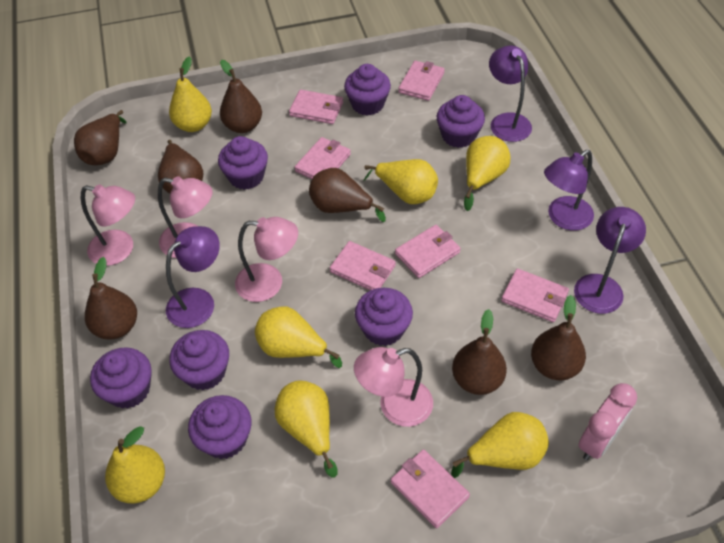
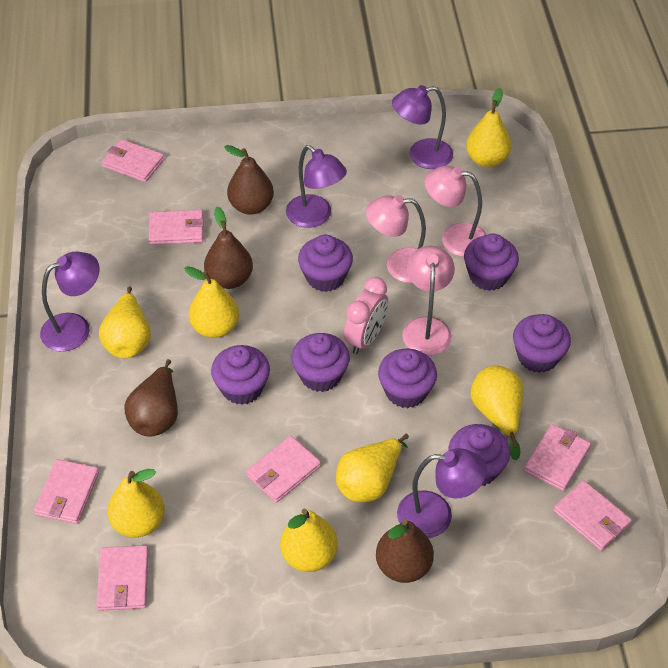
brown pear: [74,110,127,165] [85,257,137,340] [158,140,203,193] [220,60,262,133] [309,168,386,222] [452,309,507,395] [531,295,586,380] = 7 -> [124,359,178,437] [204,207,253,289] [224,145,274,215] [376,519,434,583] = 4
pink lamp: [81,184,135,266] [158,176,213,258] [235,217,298,302] [354,347,433,427] = 4 -> [366,195,426,283] [402,246,455,356] [424,166,487,257] = 3

